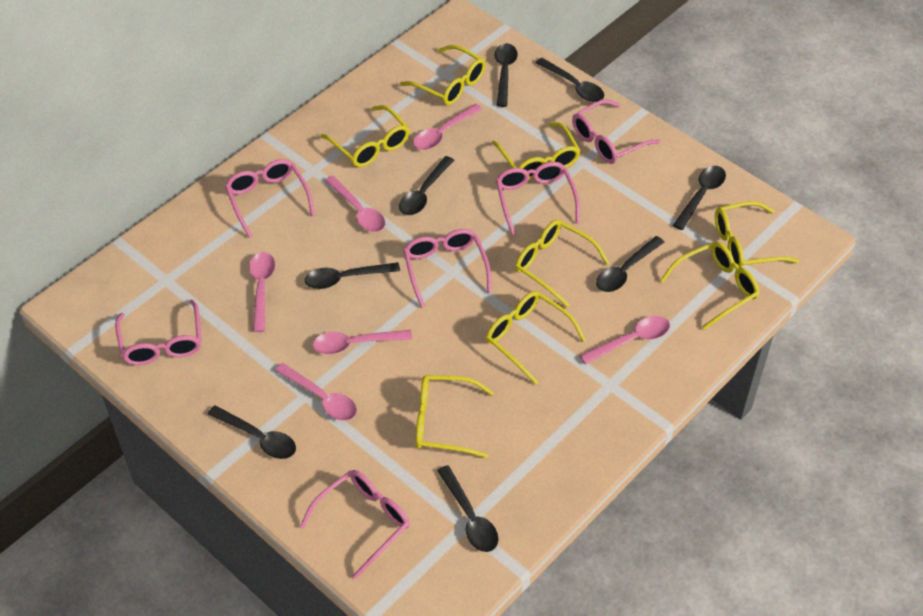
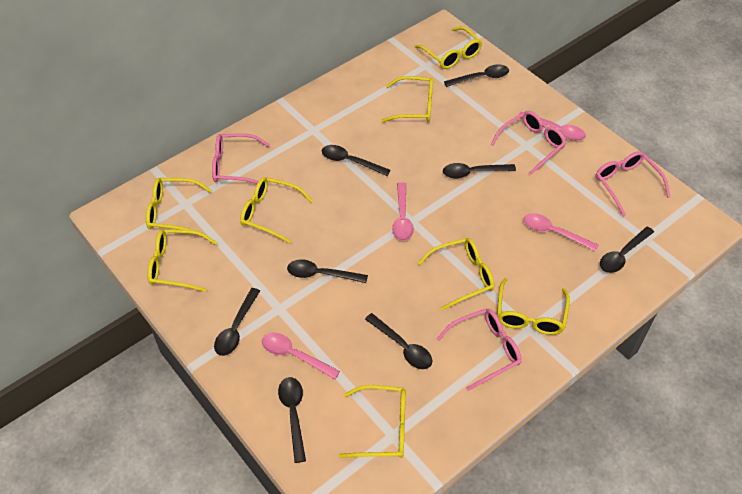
pink glasses: [115,300,202,365] [225,159,315,238] [300,470,410,579] [403,229,492,308] [496,162,580,235] [572,100,660,164] = 6 -> [212,134,270,184] [436,308,522,391] [490,111,566,175] [595,151,670,217] = 4
pink spoon: [249,252,275,332] [275,363,357,421] [313,330,412,354] [325,176,385,232] [413,104,482,150] [579,316,670,365] = 6 -> [262,333,340,380] [392,182,414,241] [519,112,586,141] [523,213,599,252] = 4

